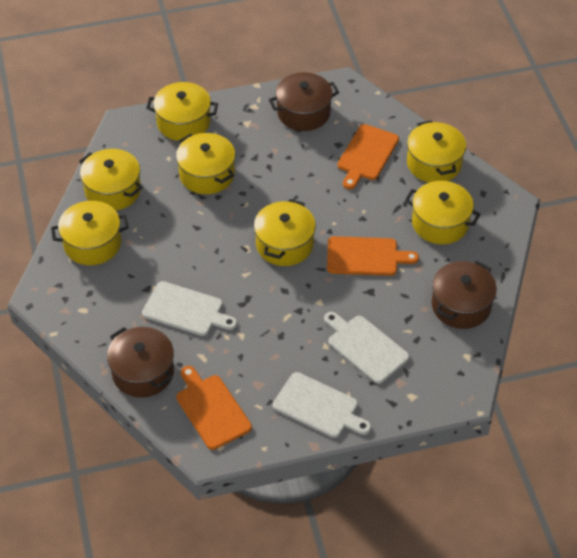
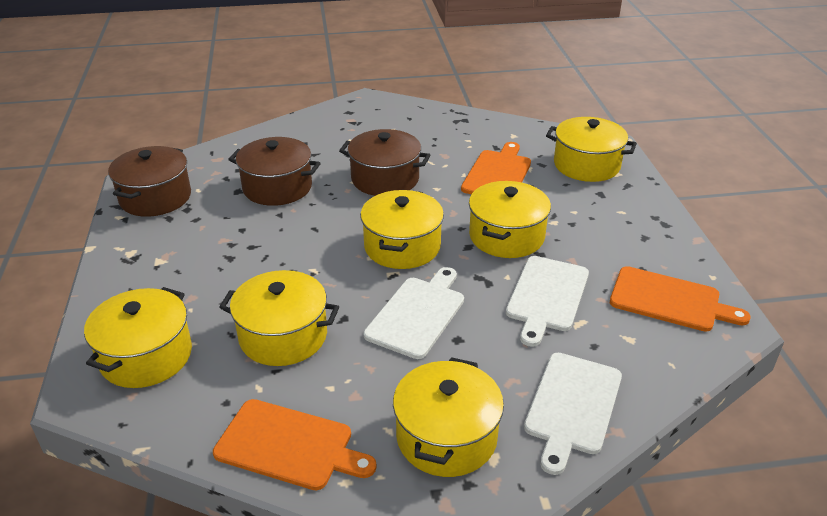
yellow pot: [51,201,128,265] [79,149,143,211] [146,82,218,141] [176,133,236,194] [254,199,316,266] [405,181,480,244] [407,120,466,183] = 7 -> [84,287,192,388] [219,270,339,366] [360,190,444,269] [393,357,504,477] [469,181,551,258] [546,117,637,182] = 6

